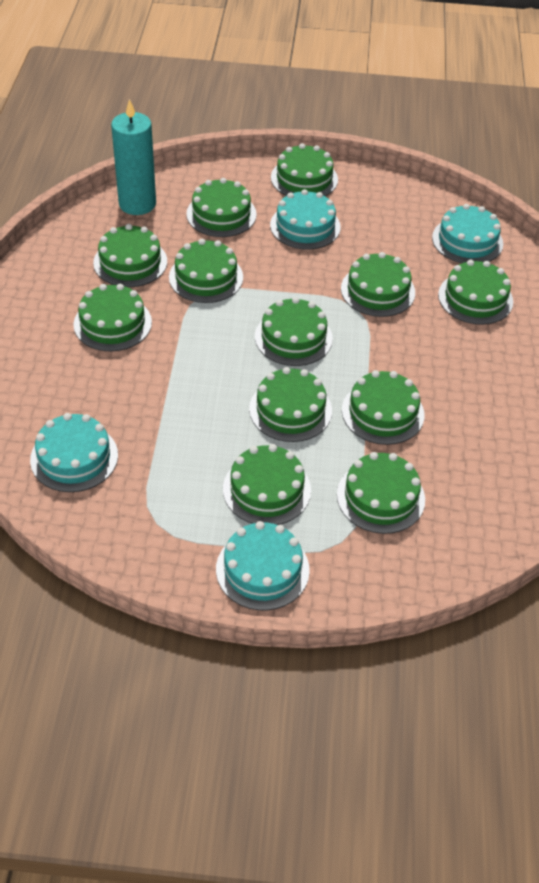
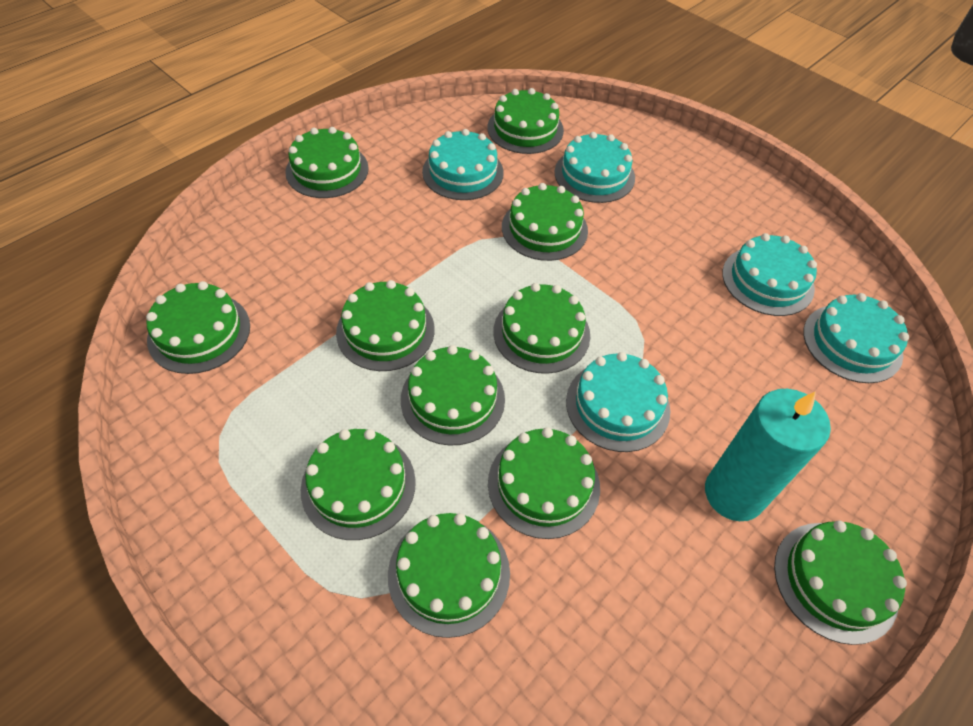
green cake: [73,284,152,351] [93,224,167,287] [169,239,243,303] [186,178,257,237] [223,444,311,525] [249,367,332,442] [255,297,333,366] [271,143,338,196] [337,452,425,534] [341,252,415,317] [342,370,425,445] [438,260,513,325] = 12 -> [146,281,250,374] [285,127,369,198] [301,429,416,540] [336,280,435,371] [388,513,510,638] [401,345,505,446] [487,88,564,154] [488,427,600,539] [493,283,590,374] [502,183,588,261] [774,520,907,645] = 11
turquoise cake: [30,413,118,492] [216,521,310,610] [270,189,341,250] [432,204,503,263] = 4 -> [422,129,504,200] [554,132,635,203] [566,352,670,452] [722,233,817,316] [803,293,909,383] = 5

